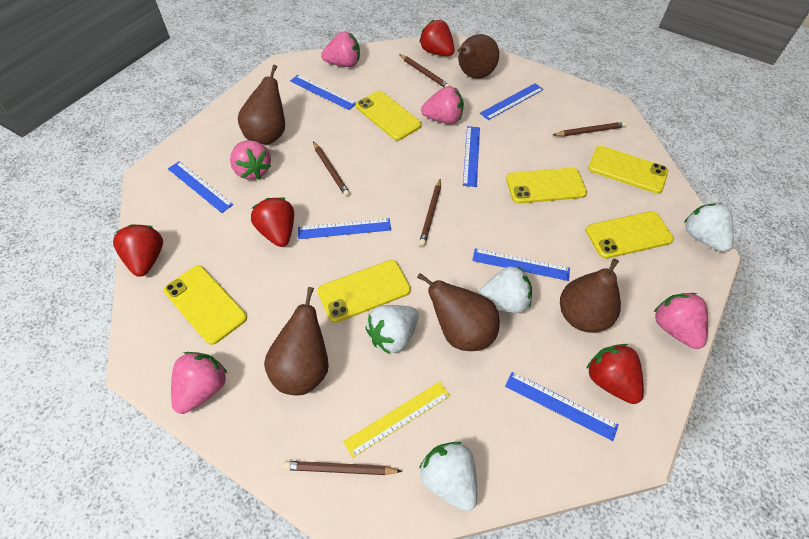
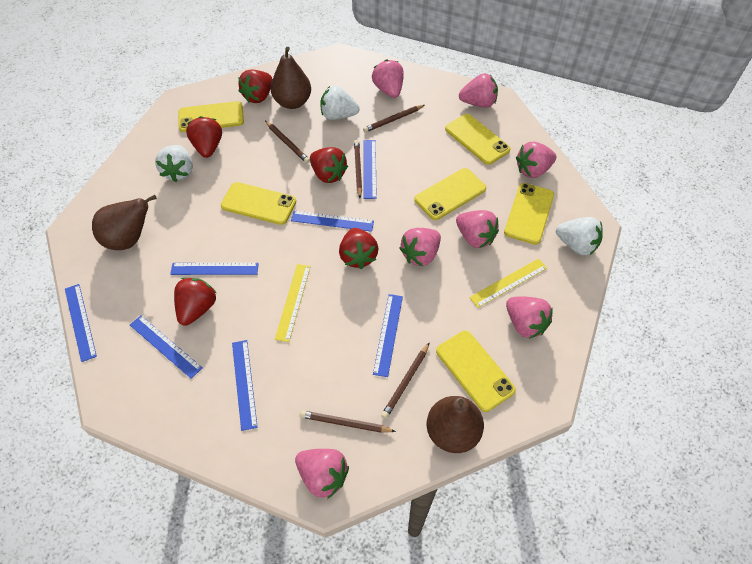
brown pear: [238,64,285,145] [264,287,329,395] [417,273,500,351] [457,34,499,79] [560,259,621,333] = 5 -> [92,195,157,250] [271,47,311,109] [426,396,484,453] = 3
pink strawberry: [171,352,228,414] [230,140,271,180] [321,31,360,67] [421,86,464,124] [654,293,708,349] = 5 -> [295,449,349,499] [372,59,404,98] [399,228,441,266] [456,210,499,248] [459,73,498,108] [506,297,553,339] [516,142,556,178] = 7
red strawberry: [113,224,163,277] [251,198,294,247] [419,20,455,56] [586,344,644,404] = 4 -> [174,278,216,326] [186,116,222,158] [238,70,273,103] [310,147,348,183] [339,228,379,269] = 5
white strawberry: [365,305,419,354] [419,442,477,511] [478,266,532,313] [684,203,734,252] = 4 -> [155,145,193,182] [321,86,360,120] [556,217,603,255] = 3
yellow ruler: [343,382,450,458] = 1 -> [275,264,311,342] [469,259,547,308] = 2

